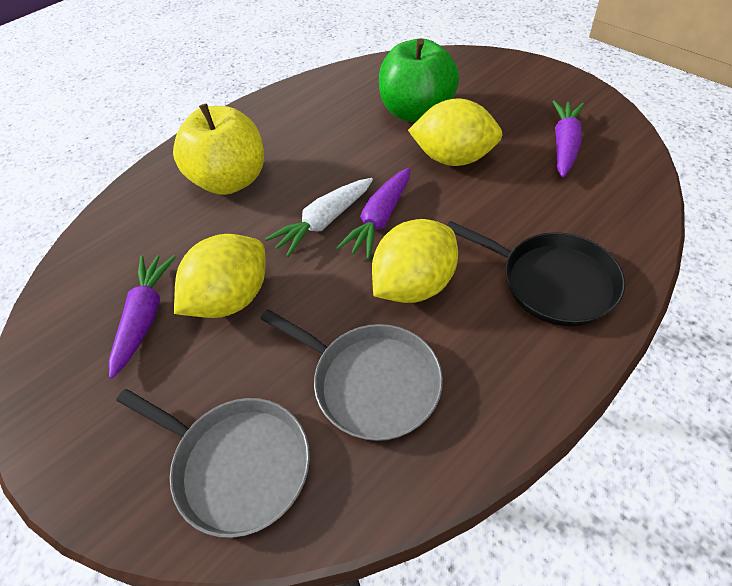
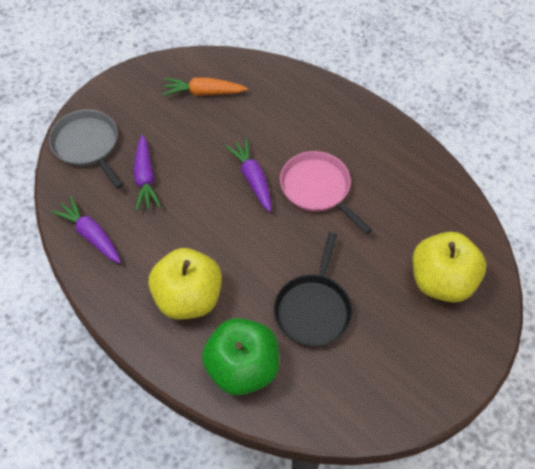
grey pan: [117,389,310,538] [260,309,443,441] = 2 -> [49,110,123,189] = 1
orange carrot: none = 0 -> [162,77,248,96] = 1
pink pan: none = 0 -> [280,151,372,234] = 1
white carrot: [265,178,373,257] = 1 -> none = 0
yellow apple: [173,104,264,195] = 1 -> [148,248,222,319] [412,232,486,302] = 2
yellow lemon: [174,234,266,318] [372,219,458,303] [408,98,503,166] = 3 -> none = 0

